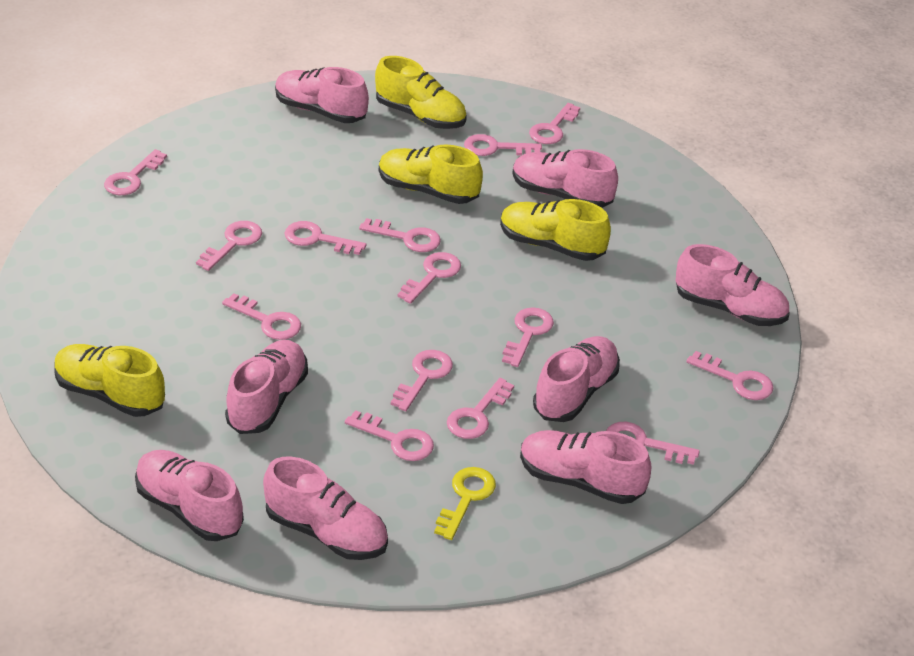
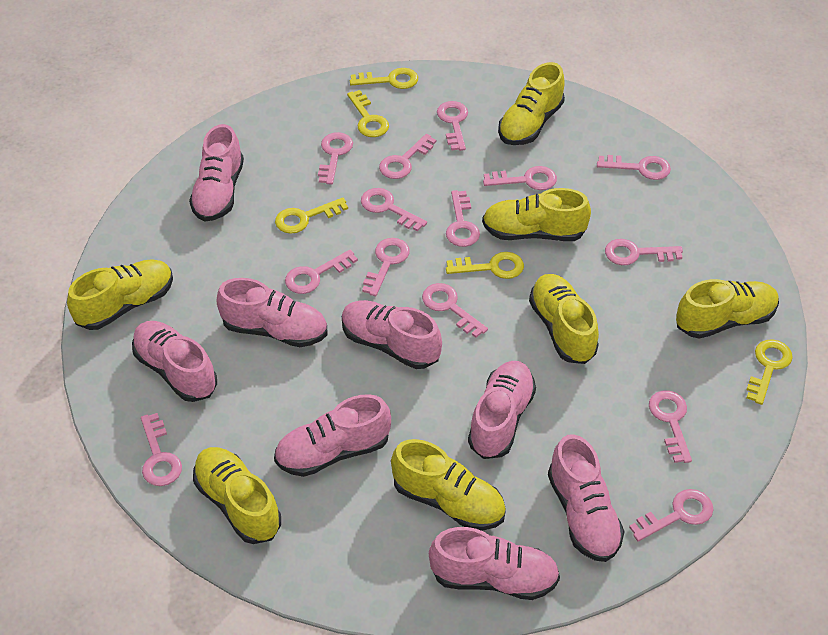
yellow key: [434,467,496,540] = 1 -> [275,198,348,234] [347,90,389,137] [350,68,418,89] [446,252,524,279] [747,339,793,405] = 5
yellow shoe: [54,344,165,417] [375,56,467,129] [379,144,483,204] [500,199,611,261] = 4 -> [67,259,173,330] [193,447,281,544] [391,439,506,530] [482,188,591,241] [498,62,565,145] [529,274,599,364] [676,279,779,339] = 7

